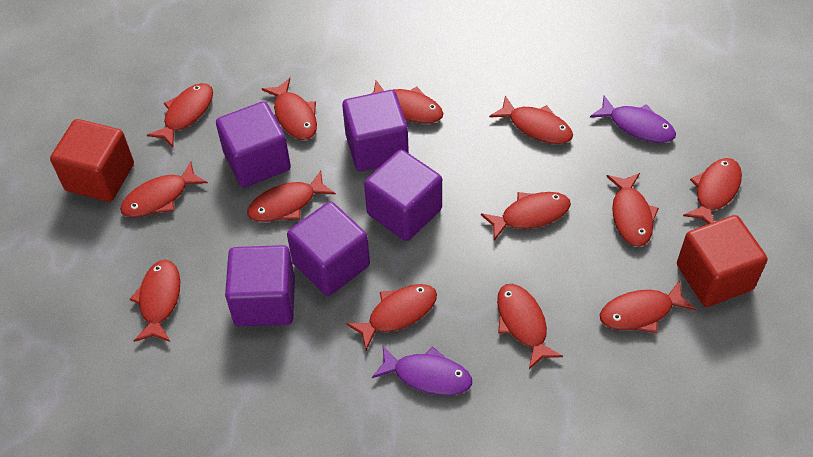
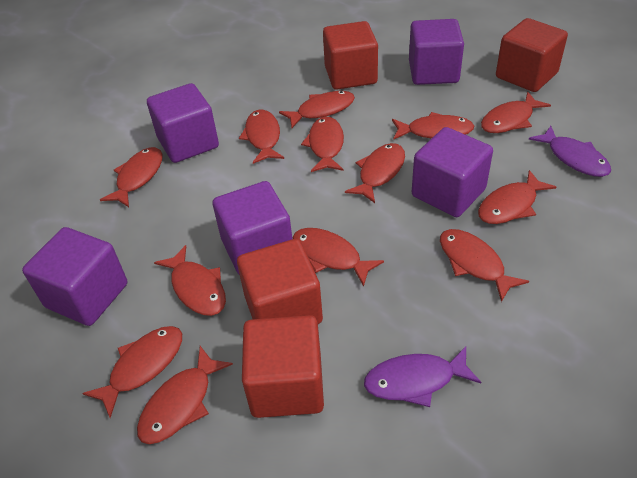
red cube: [50,119,134,202] [677,215,768,307] = 2 -> [237,239,323,324] [242,315,324,418] [323,21,378,90] [496,18,568,92] = 4

